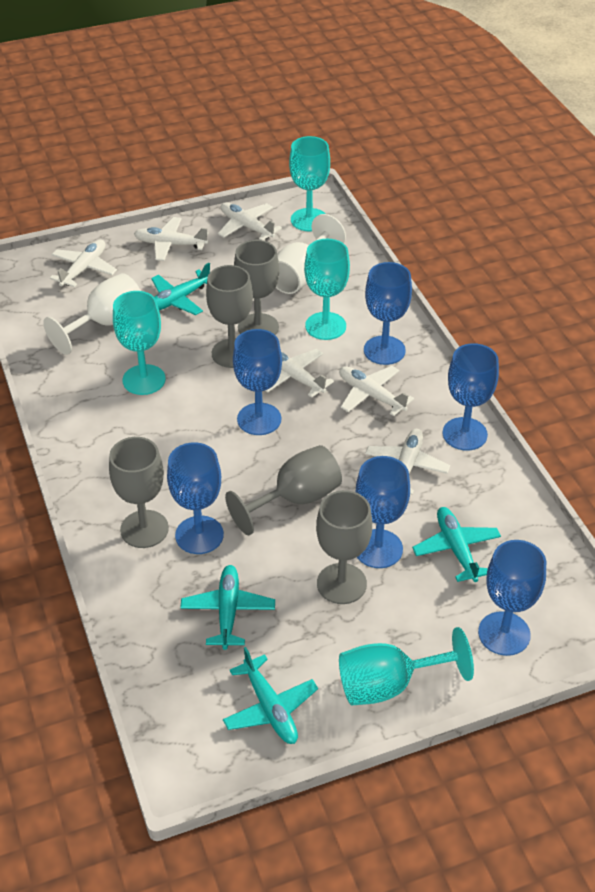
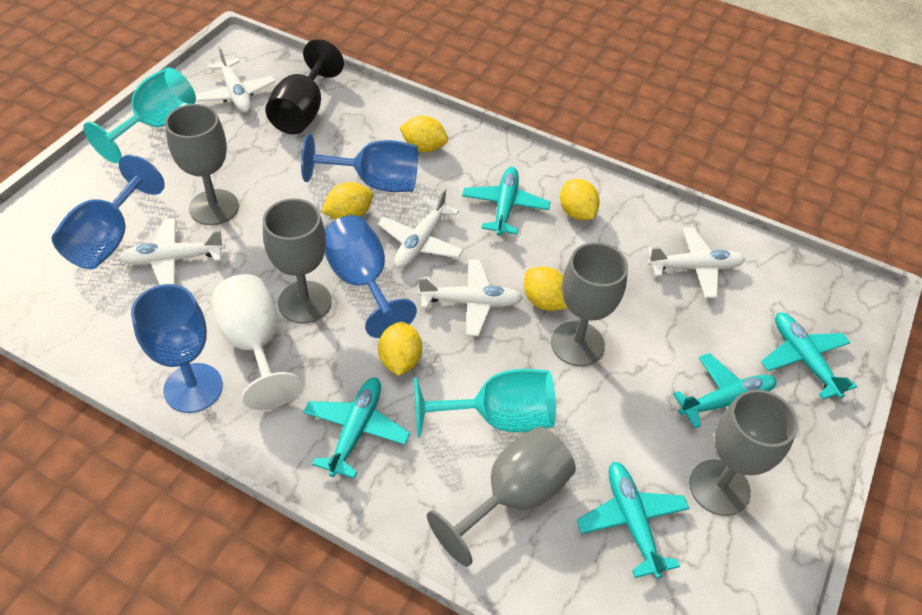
black goblet: none = 0 -> [265,39,344,134] = 1
blue goblet: [167,442,224,554] [233,329,282,435] [356,456,410,568] [364,262,412,365] [443,343,499,451] [478,540,546,656] = 6 -> [51,155,165,269] [131,284,223,413] [301,134,418,192] [325,215,417,338] = 4
turquoise goblet: [113,291,166,395] [289,136,330,231] [304,239,350,340] [339,627,474,705] = 4 -> [83,67,196,163] [414,369,556,438] = 2
turquoise plane: [151,263,210,315] [180,565,275,650] [223,647,318,744] [412,507,501,582] = 4 -> [303,378,410,479] [462,167,550,236] [577,462,690,579] [673,353,776,428] [761,313,857,399] = 5
white goblet: [43,273,141,355] [275,214,346,294] = 2 -> [212,274,301,410] = 1
white plane: [50,240,117,287] [134,217,209,261] [218,202,282,240] [265,349,334,398] [339,366,414,416] [365,429,450,495] = 6 -> [118,218,225,285] [195,46,276,113] [378,188,464,268] [418,259,523,336] [647,227,745,298] = 5
yellow lemon: none = 0 -> [321,182,373,220] [378,322,422,376] [399,116,448,152] [524,266,568,311] [560,179,600,220] = 5

